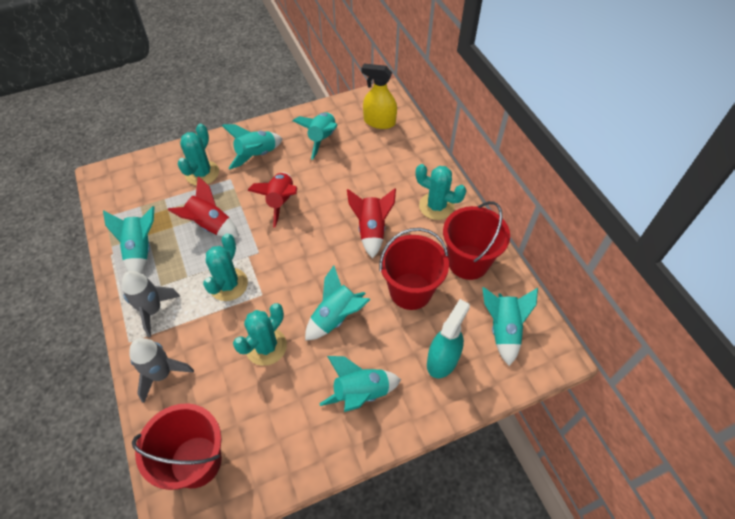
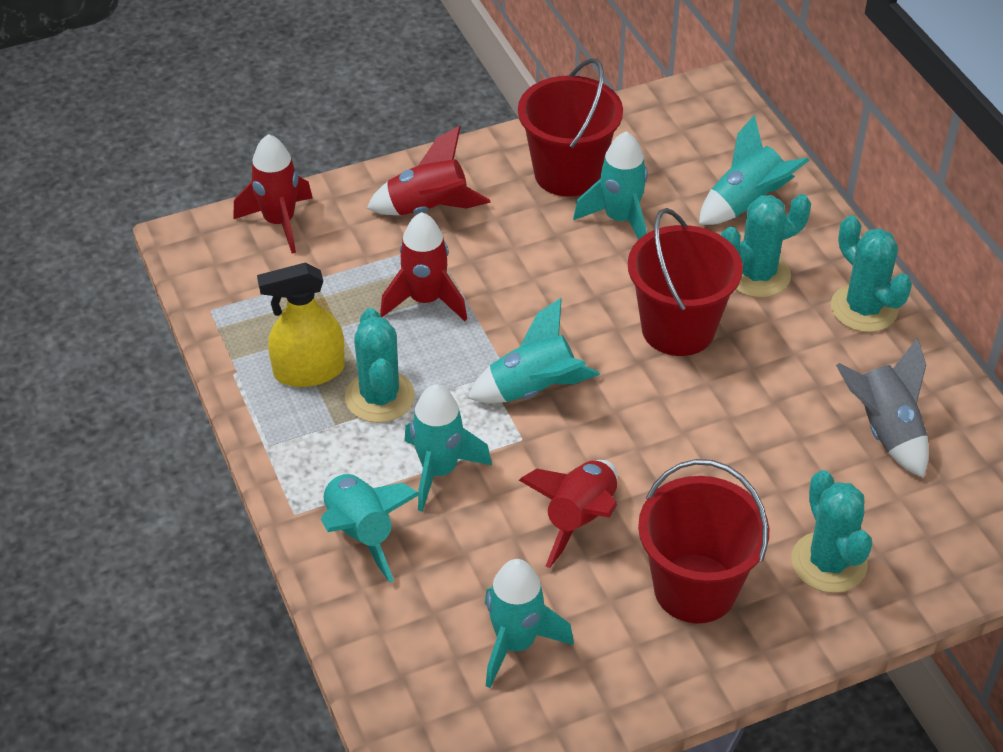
grey rocket: [122,271,180,337] [129,338,194,403] = 2 -> [836,338,929,478] = 1
red rocket: [168,176,239,238] [247,172,297,228] [347,188,396,258] = 3 -> [233,134,313,253] [367,126,491,215] [380,212,467,321] [519,460,618,568] = 4
turquoise spray bottle: [427,299,470,378] = 1 -> none = 0

